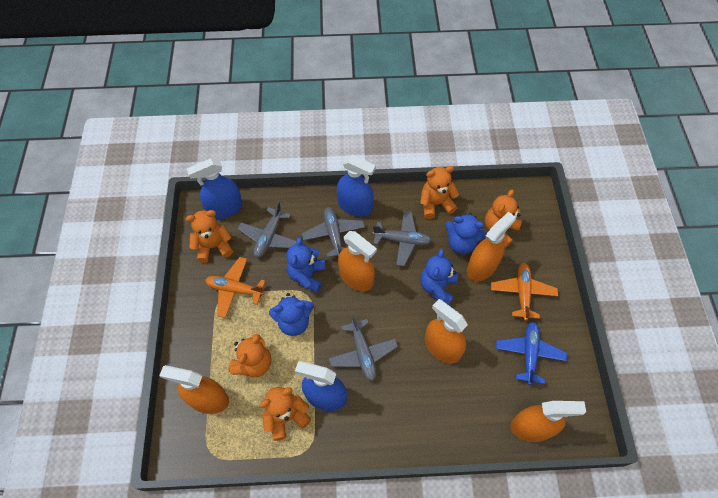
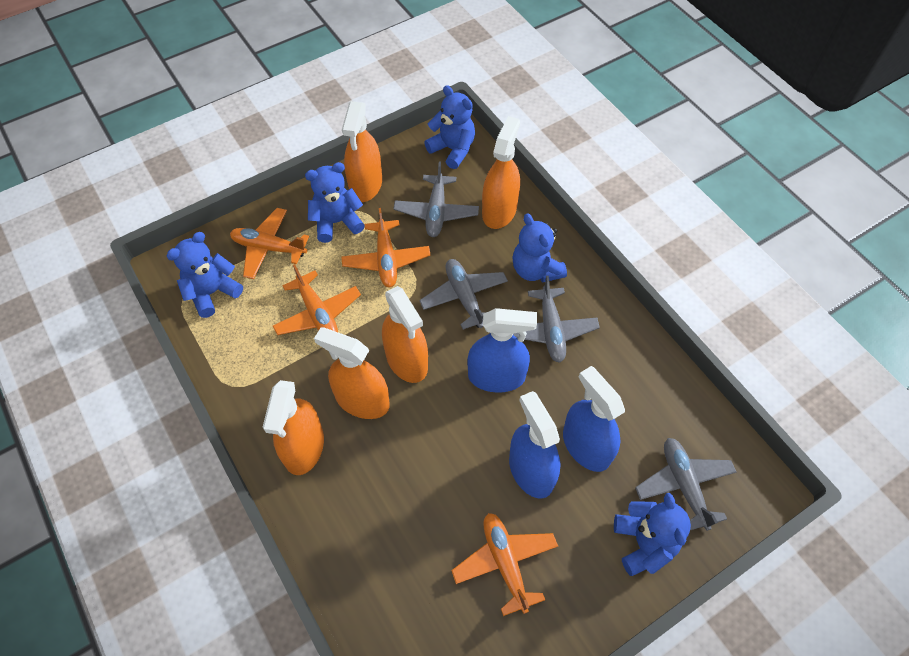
blue plane: [496,322,567,385] = 1 -> none = 0
blue teddy bear: [269,293,314,336] [286,237,325,293] [420,249,458,305] [445,213,487,254] = 4 -> [167,232,243,318] [305,162,365,243] [424,85,475,169] [512,213,567,283] [614,493,691,576] = 5
orange plane: [205,257,265,318] [491,263,558,321] = 2 -> [230,208,309,279] [273,264,361,335] [341,208,431,288] [451,513,558,616] = 4
orange teddy bear: [186,210,233,263] [229,334,272,377] [260,387,312,441] [420,166,459,219] [485,189,522,248] = 5 -> none = 0

